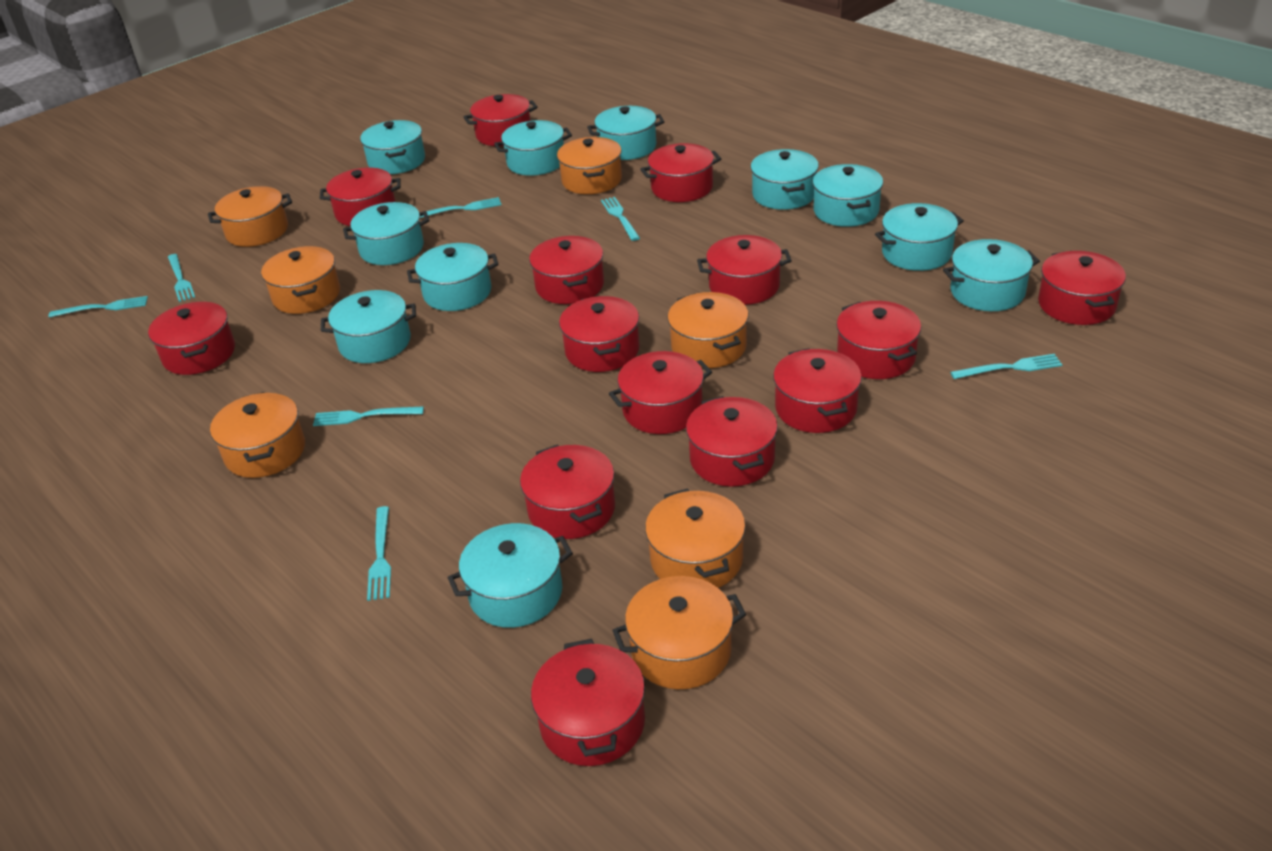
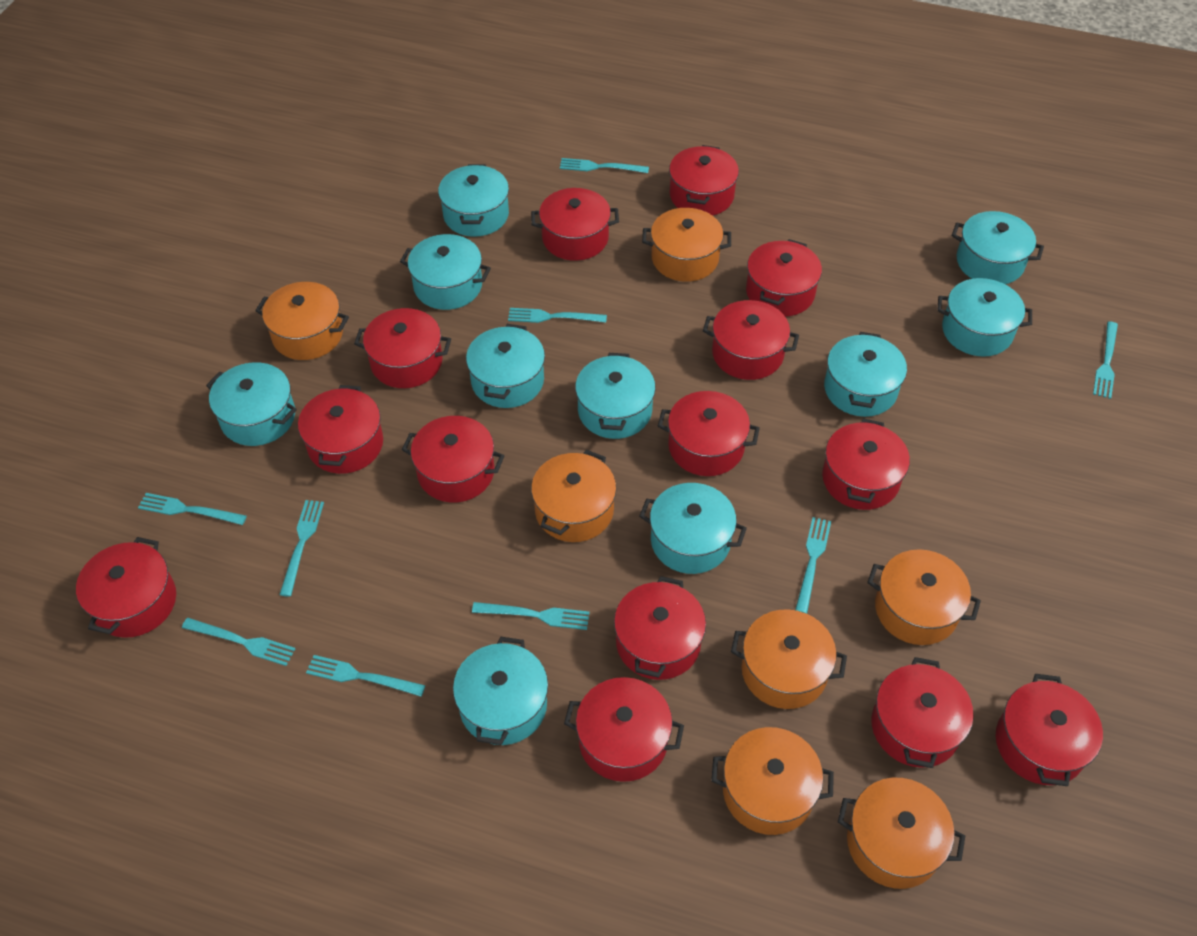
turquoise fork: [48,296,148,318] [168,254,195,302] [313,406,424,426] [367,506,391,601] [420,197,501,218] [601,197,640,241] [950,354,1063,379] = 7 -> [138,493,247,525] [182,618,295,666] [279,500,324,597] [306,655,425,696] [472,602,590,630] [508,308,607,323] [560,158,649,173] [795,517,831,614] [1093,321,1118,399] = 9
turquoise pot: [321,290,416,363] [343,202,429,265] [360,120,425,174] [407,243,499,311] [448,523,573,628] [494,120,572,176] [587,106,664,160] [751,149,819,210] [813,164,883,227] [875,203,964,271] [943,239,1040,311] = 11 -> [206,362,297,446] [400,234,491,310] [438,164,509,237] [453,637,548,745] [466,324,545,408] [575,353,656,439] [639,483,747,574] [824,332,907,417] [937,278,1032,357] [952,211,1044,284] = 10

